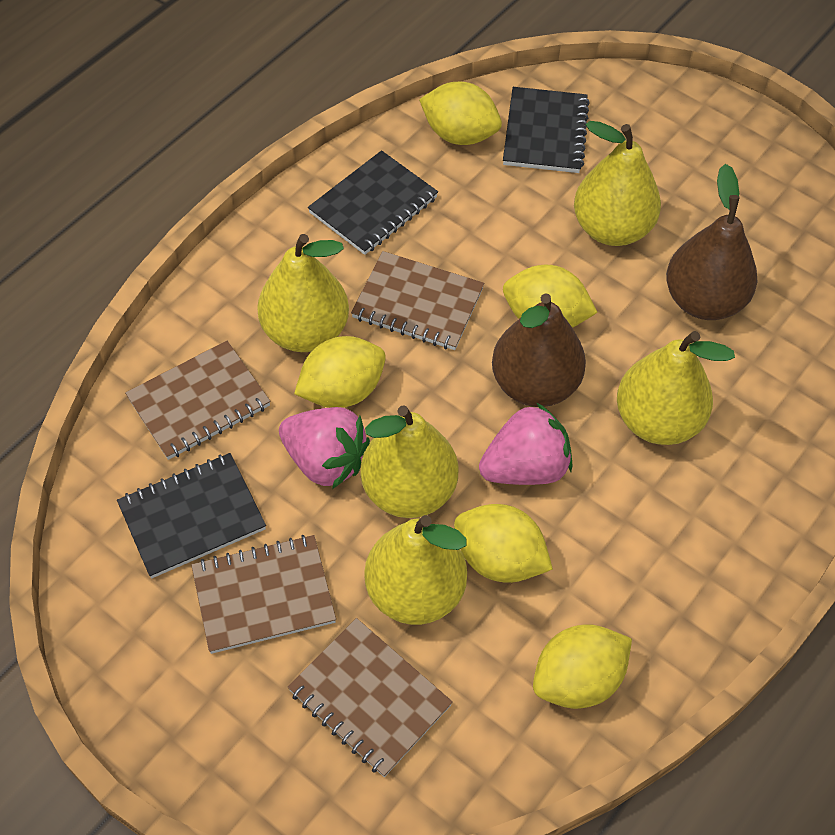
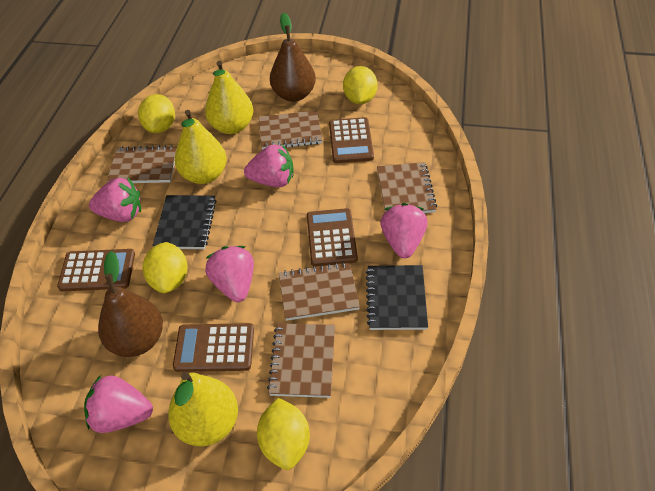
black notebook: [117,453,266,578] [308,150,438,255] [503,87,590,173] = 3 -> [153,195,216,249] [366,265,428,330] = 2
brown calculator: none = 0 -> [57,249,135,291] [173,323,254,372] [307,208,358,266] [329,117,374,163] = 4
brown notebook: [125,341,270,460] [191,535,336,654] [287,618,453,777] [351,251,484,350] = 4 -> [107,145,177,183] [259,110,322,150] [267,323,335,398] [279,262,360,321] [377,162,437,213] = 5
pink strawberry: [279,407,370,489] [479,402,572,485] = 2 -> [84,375,153,433] [89,178,141,222] [205,246,254,302] [244,144,294,187] [380,203,428,258] = 5
yellow lemon: [294,336,386,408] [419,82,502,145] [454,504,553,583] [503,265,598,328] [533,624,632,709] = 5 -> [138,94,175,133] [143,242,188,293] [257,398,310,470] [343,66,378,104] = 4
yellow pear: [257,234,349,352] [360,405,458,518] [364,515,467,625] [574,121,661,246] [617,331,735,445] = 5 -> [168,372,238,447] [175,110,227,184] [205,61,253,134] = 3

